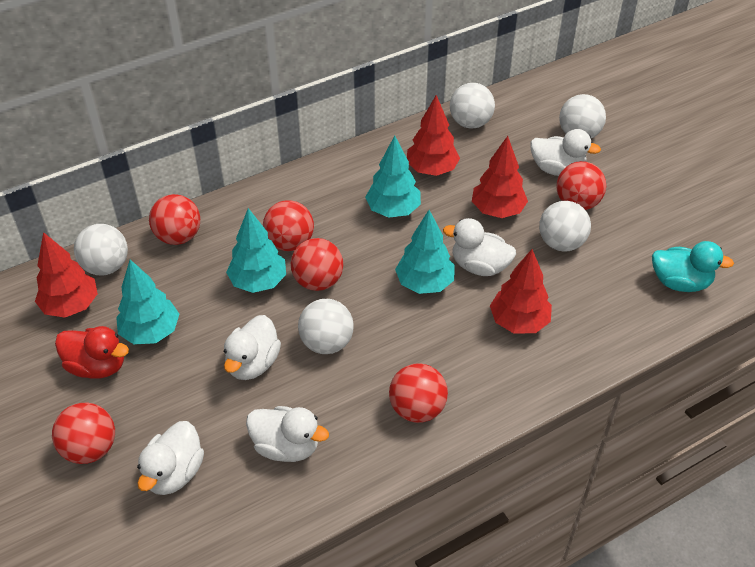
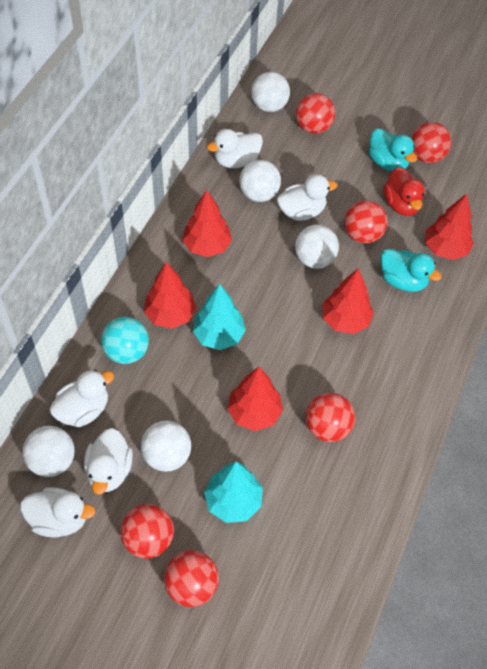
red tree: [35,232,98,318] [407,95,460,176] [472,136,528,218] [490,249,552,334] = 4 -> [144,262,196,329] [182,190,232,257] [227,367,283,431] [322,268,374,334] [425,193,474,260] = 5
turquoise ball: none = 0 -> [101,317,149,364] = 1
turquoise duck: [652,241,734,292] = 1 -> [369,128,417,172] [380,249,442,292] = 2
turquoise tree: [116,259,179,344] [226,208,286,293] [365,136,421,218] [395,210,455,294] = 4 -> [193,284,246,350] [204,462,263,523] = 2

